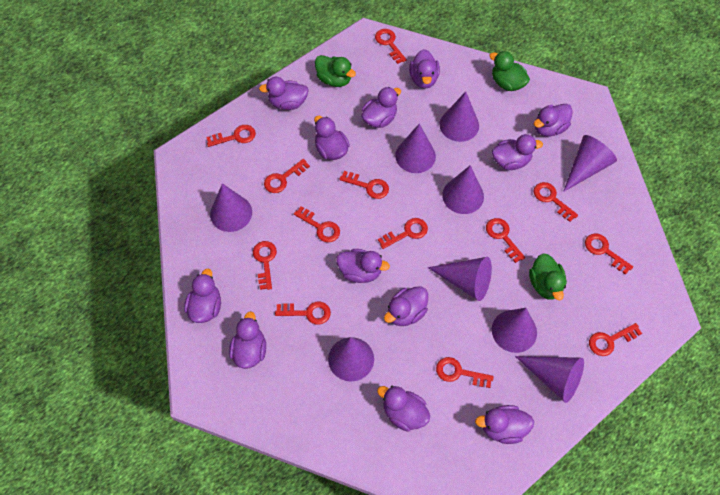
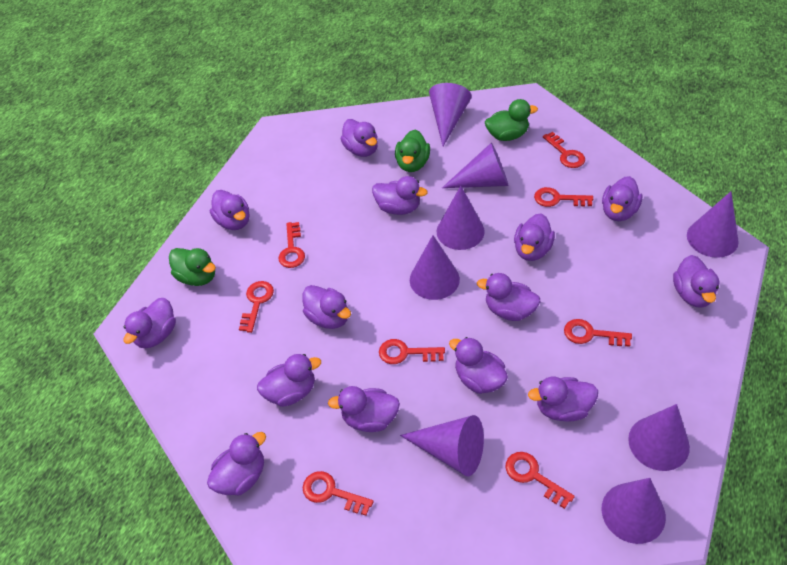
purple cone: [210,183,252,232] [328,337,374,381] [395,124,436,173] [428,257,492,301] [440,92,479,142] [442,165,484,214] [492,308,537,353] [515,356,584,403] [563,135,617,192] = 9 -> [400,415,484,477] [410,235,460,300] [429,83,472,146] [437,186,485,250] [442,142,509,188] [602,478,666,544] [628,404,690,471] [687,192,739,258] = 8
purple duck: [184,269,221,323] [229,311,266,369] [259,77,309,110] [314,116,350,160] [336,249,390,283] [361,87,401,128] [377,386,430,432] [384,286,428,326] [409,49,440,89] [475,405,534,444] [492,134,543,170] [534,104,573,136] = 12 -> [123,298,176,349] [207,432,266,495] [210,190,249,230] [257,354,321,407] [302,285,351,329] [328,386,400,432] [341,119,378,157] [372,176,428,215] [449,337,508,394] [477,273,540,321] [514,213,555,261] [528,376,598,422] [602,176,642,221] [673,255,720,308] = 14
red key: [206,125,256,147] [253,241,277,290] [264,159,310,193] [275,302,331,324] [294,206,340,242] [339,171,389,199] [375,29,407,64] [378,218,428,249] [436,357,494,388] [486,218,525,263] [534,182,578,222] [585,234,633,275] [589,323,642,356] = 13 -> [239,281,274,333] [278,222,305,268] [303,471,374,516] [379,339,445,364] [506,452,575,509] [534,187,593,207] [543,132,585,168] [564,319,632,347] = 8

